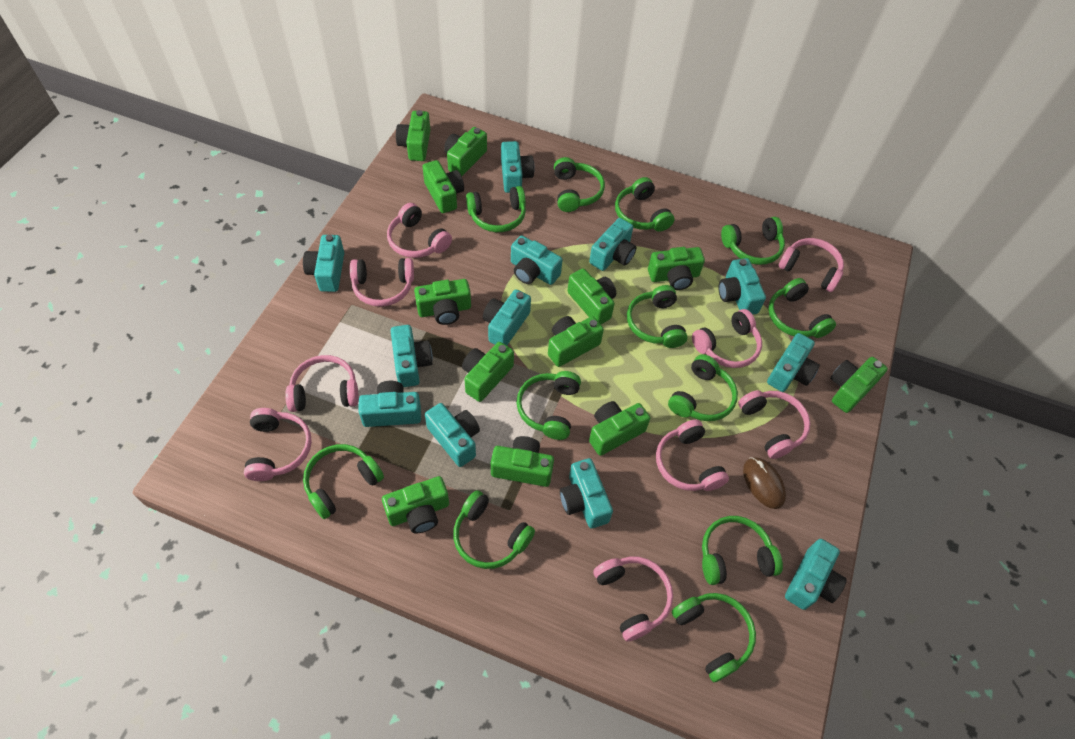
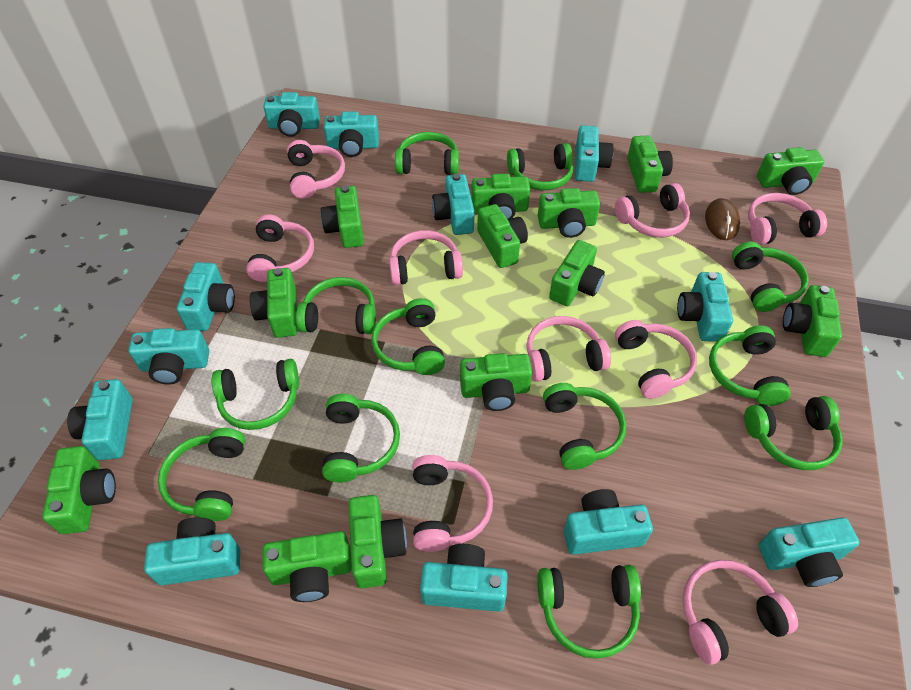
green camera: [382,476,449,534] [396,110,430,161] [414,279,471,325] [422,160,464,213] [444,127,487,176] [462,342,514,402] [491,436,554,487] [548,316,604,367] [567,268,616,324] [589,401,650,456] [648,247,705,290] [830,357,888,413] = 12 -> [42,446,116,534] [250,268,298,338] [262,531,352,602] [321,185,364,248] [348,495,407,588] [460,353,532,411] [471,174,530,220] [477,204,528,268] [538,188,600,238] [549,240,605,306] [627,136,673,193] [757,147,824,195] [783,285,842,357] = 13

